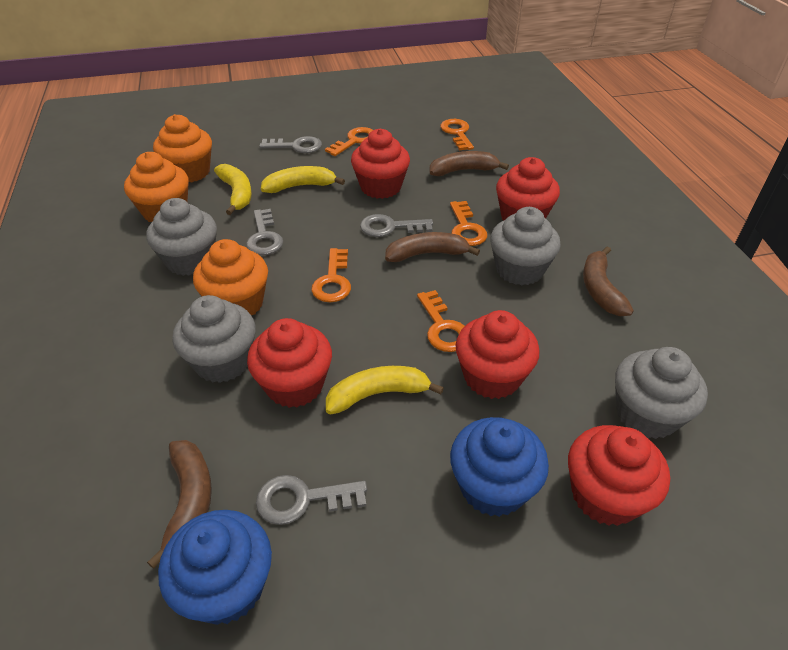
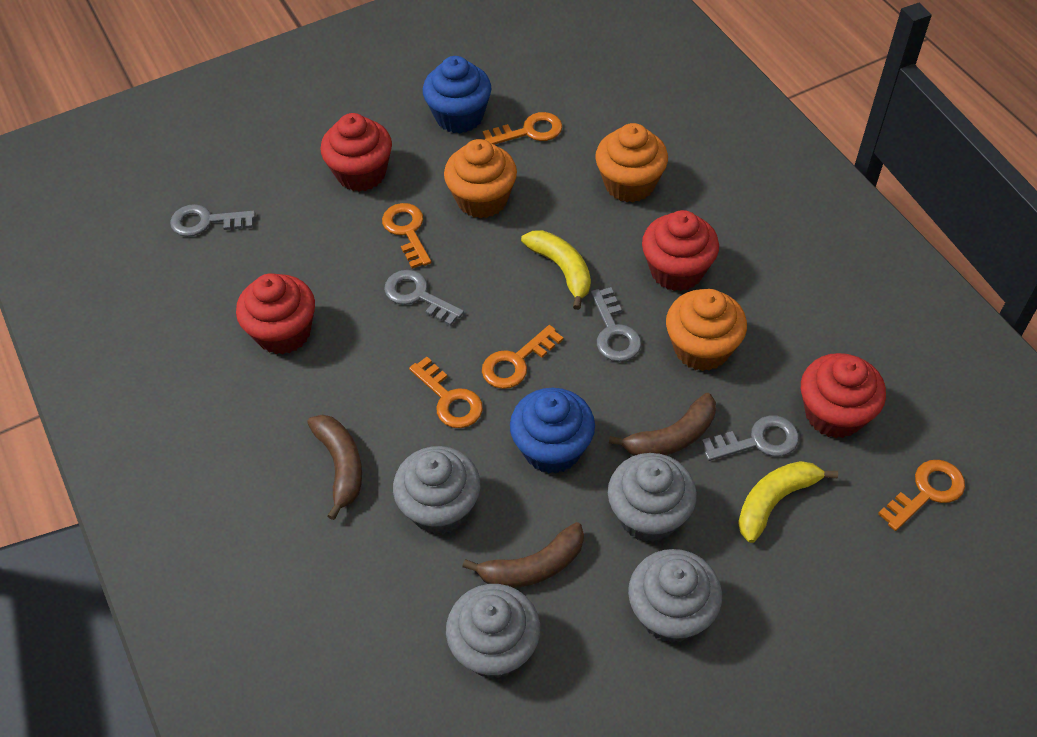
brown banana: [147,440,212,569] [385,232,480,262] [429,151,509,176] [583,246,634,316] = 4 -> [307,415,362,520] [462,522,584,588] [609,393,716,456] = 3
red cupcake: [247,318,332,408] [351,129,410,199] [455,310,540,399] [496,157,560,220] [568,425,670,526] = 5 -> [236,273,315,354] [320,113,392,192] [642,210,719,291] [801,353,886,438] = 4
yellow banana: [214,164,252,215] [261,166,345,193] [326,366,444,415] = 3 -> [521,230,591,310] [738,461,838,543] = 2

